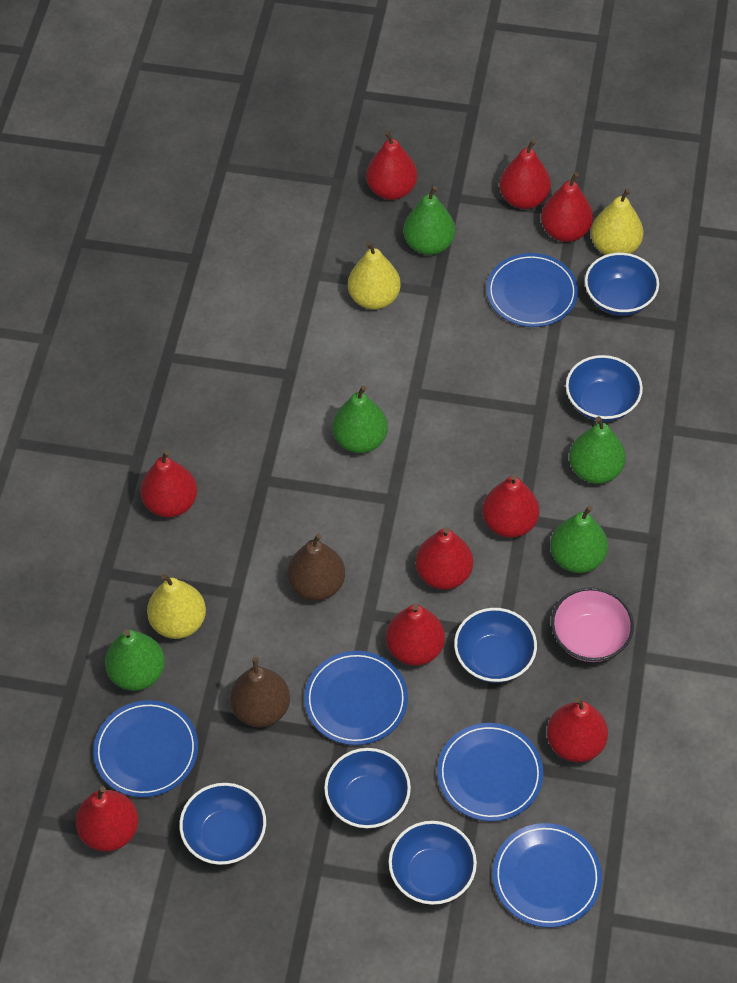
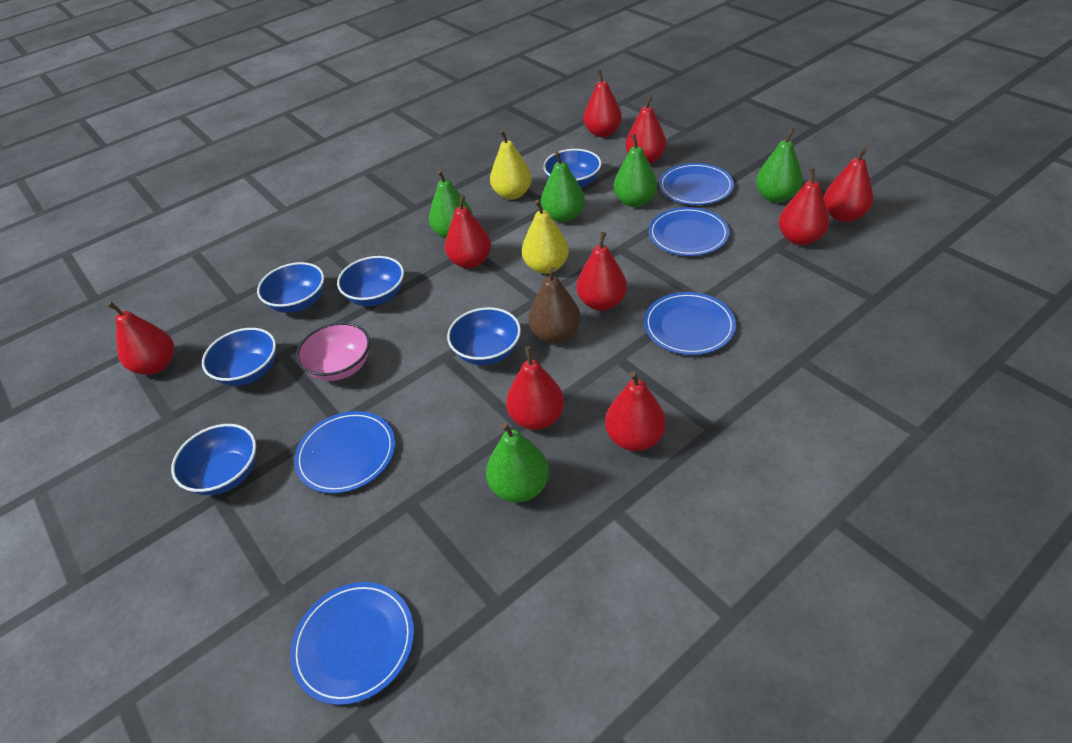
brown pear: [230,657,290,727] [287,533,345,601] = 2 -> [528,267,581,343] = 1
yellow pear: [147,574,206,639] [348,241,401,310] [591,188,644,255] = 3 -> [490,130,532,200] [522,200,569,274] = 2

